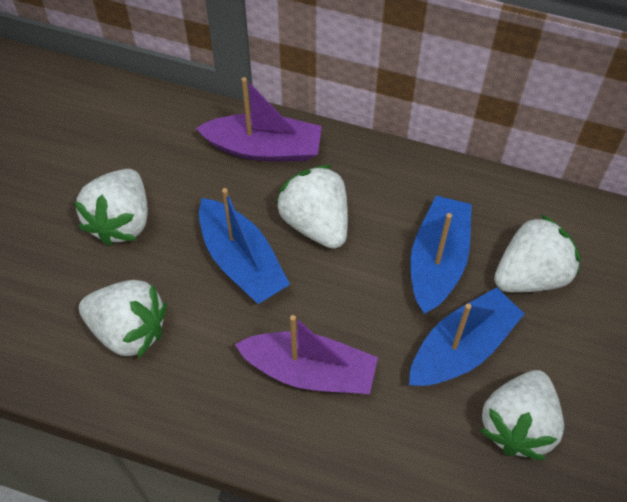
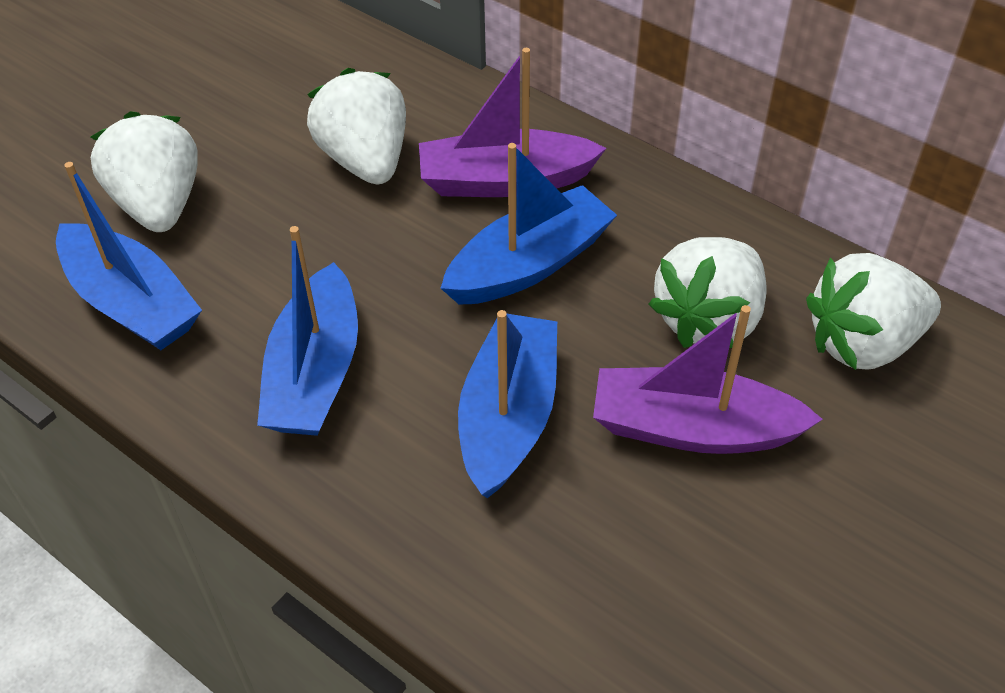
blue boat: [199,188,290,304] [409,287,524,386] [410,196,472,314] = 3 -> [56,162,202,350] [257,226,358,436] [441,143,617,305] [458,310,557,498] = 4
white strawberry: [74,169,148,246] [79,280,167,358] [276,165,348,249] [480,370,564,460] [494,214,580,293] = 5 -> [90,111,198,232] [307,68,406,184] [649,237,767,348] [806,253,941,370] = 4

